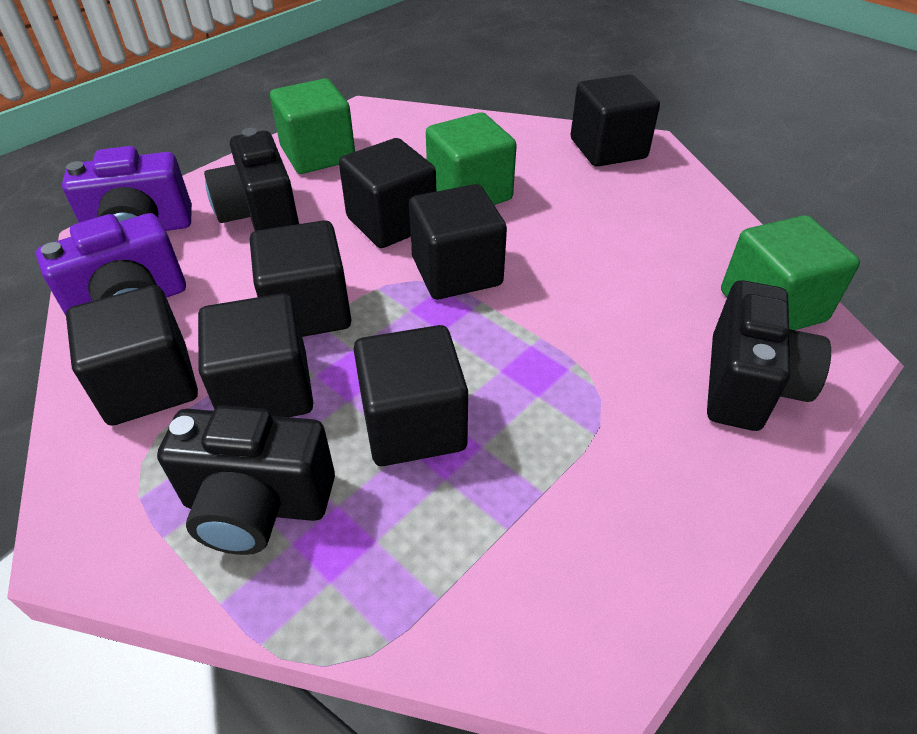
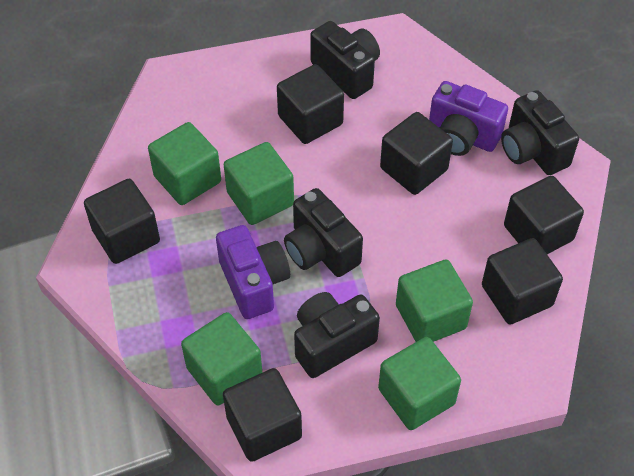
black camera: [157,405,335,555] [204,128,299,231] [707,280,831,431] = 3 -> [284,188,363,277] [294,292,380,378] [310,21,380,99] [501,90,579,175] = 4
black cube: [66,285,198,426] [198,293,313,417] [250,220,351,337] [339,138,436,248] [354,325,468,466] [409,184,507,299] [571,74,660,167] = 7 -> [84,179,160,264] [223,368,302,462] [277,64,344,144] [380,112,453,195] [482,238,563,325] [504,176,584,254] = 6
green cube: [270,78,355,174] [426,112,517,205] [721,215,860,330] = 3 -> [148,122,221,205] [181,312,262,406] [224,142,294,225] [378,337,461,430] [396,260,473,342] = 5

